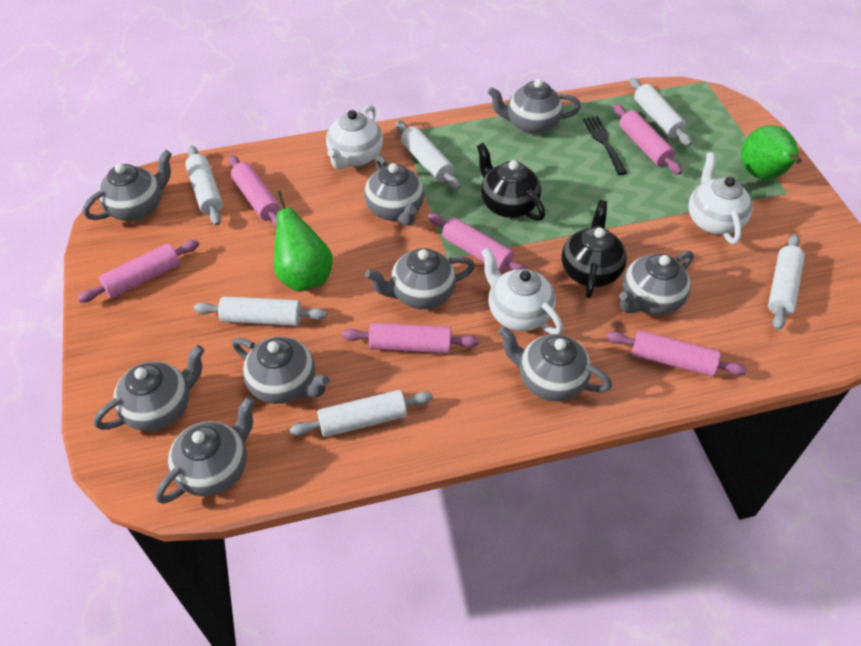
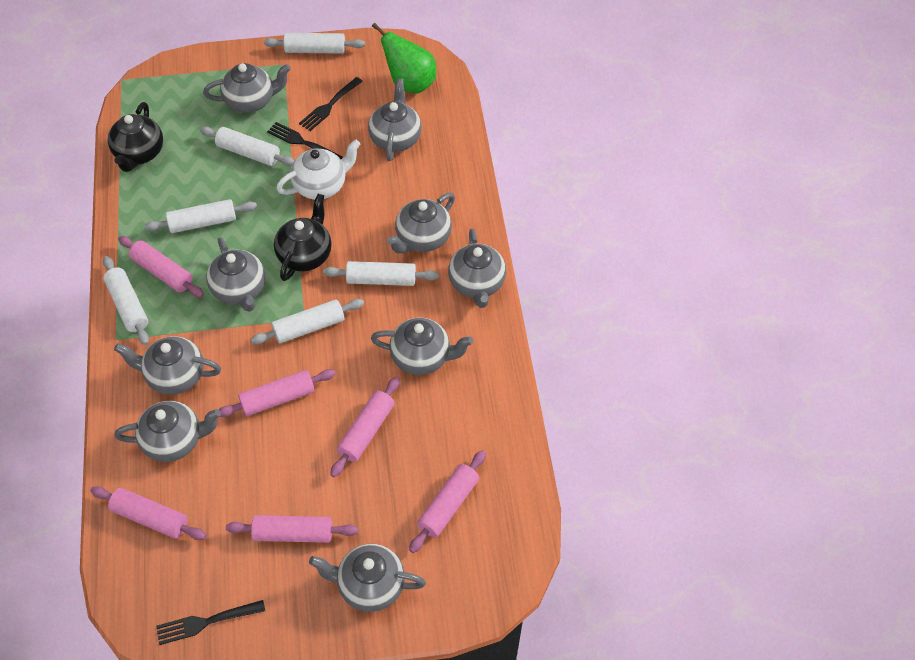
black fork: [583,116,627,175] = 1 -> [156,600,265,645] [267,122,343,159] [299,77,363,131] = 3
green pear: [274,191,333,292] [741,125,802,179] = 2 -> [372,23,436,93] = 1
white teapot: [326,105,383,170] [481,248,563,334] [688,152,752,244] = 3 -> [276,139,361,200] = 1

